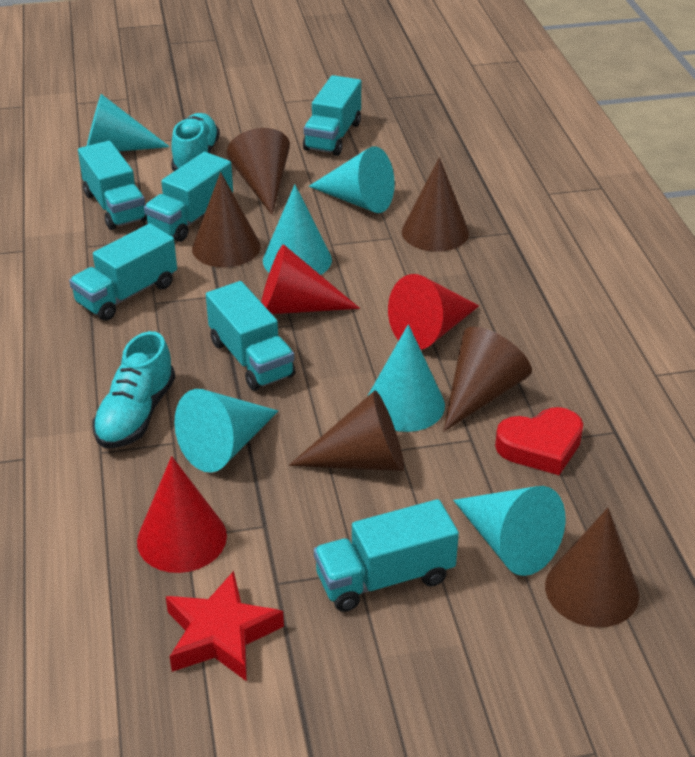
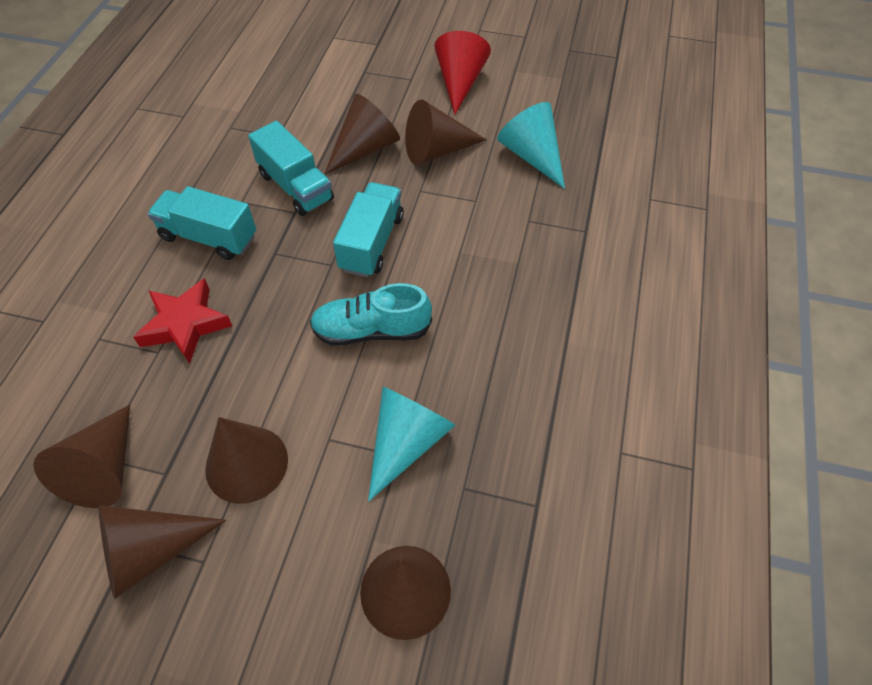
red cone: [137,456,227,573] [261,245,360,314] [388,274,479,350] = 3 -> [434,31,491,114] = 1
red heart: [495,407,583,475] = 1 -> none = 0
turquoise cone: [87,94,170,151] [174,389,278,473] [263,184,332,275] [308,146,395,213] [368,324,445,432] [453,486,565,576] = 6 -> [368,387,456,501] [497,102,565,189] = 2
turquoise shoe: [93,331,175,448] [171,113,220,171] = 2 -> [310,283,432,346] = 1
turquoise truck: [69,224,177,321] [78,141,147,230] [144,152,233,242] [206,281,296,391] [303,75,361,156] [314,499,459,612] = 6 -> [147,186,256,260] [248,121,334,216] [333,182,404,277] = 3

